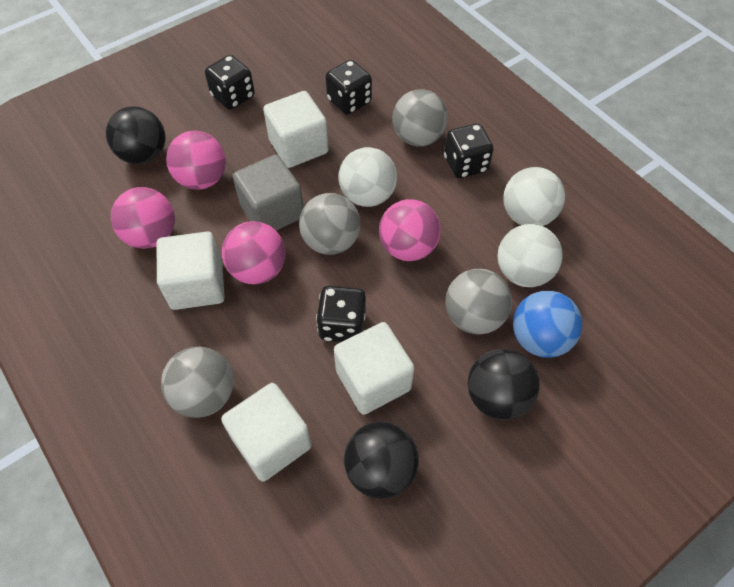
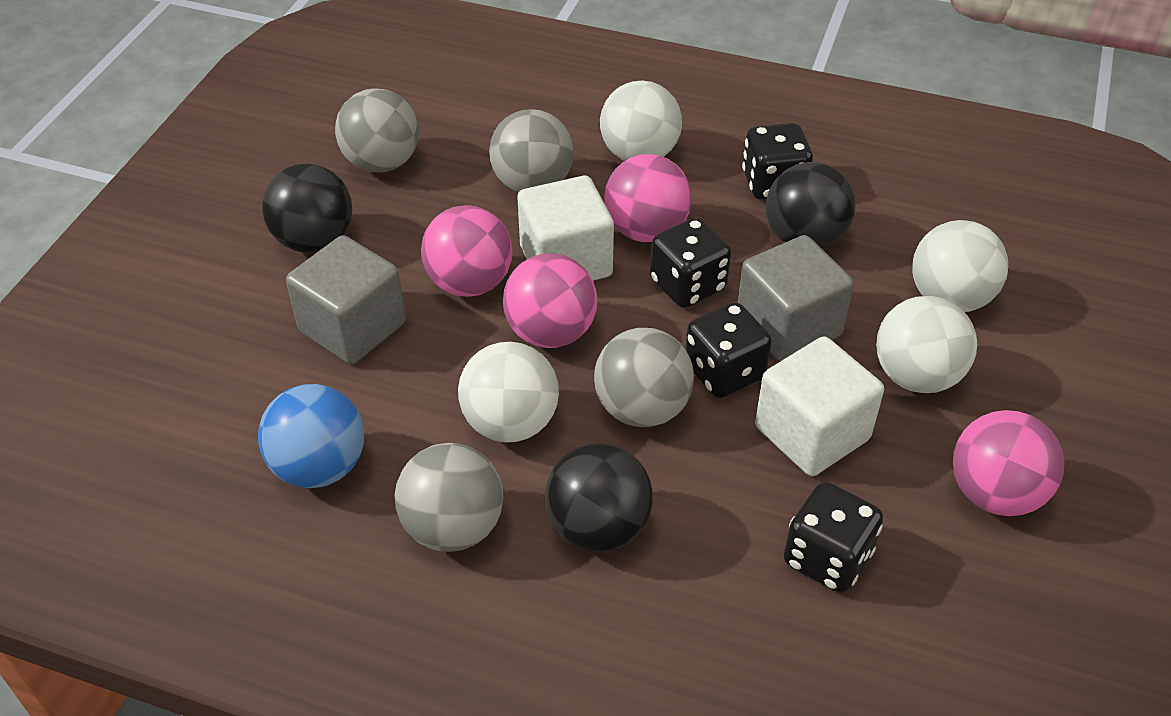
grey cube: [233,154,304,231] = 1 -> [286,235,406,364] [737,235,854,361] = 2
white ball: [338,147,397,207] [498,224,563,287] [503,167,565,226] = 3 -> [458,342,559,443] [600,81,682,161] [876,296,977,393] [912,220,1009,312] = 4
white cube: [157,232,225,310] [221,383,312,481] [263,91,329,168] [334,322,415,415] = 4 -> [518,176,614,281] [755,336,884,476] = 2

